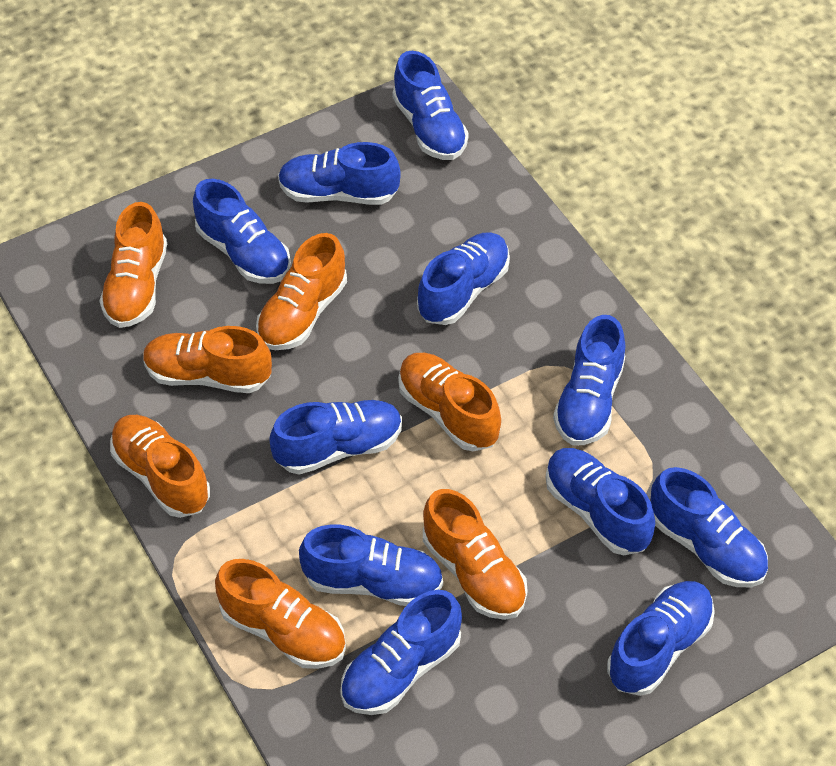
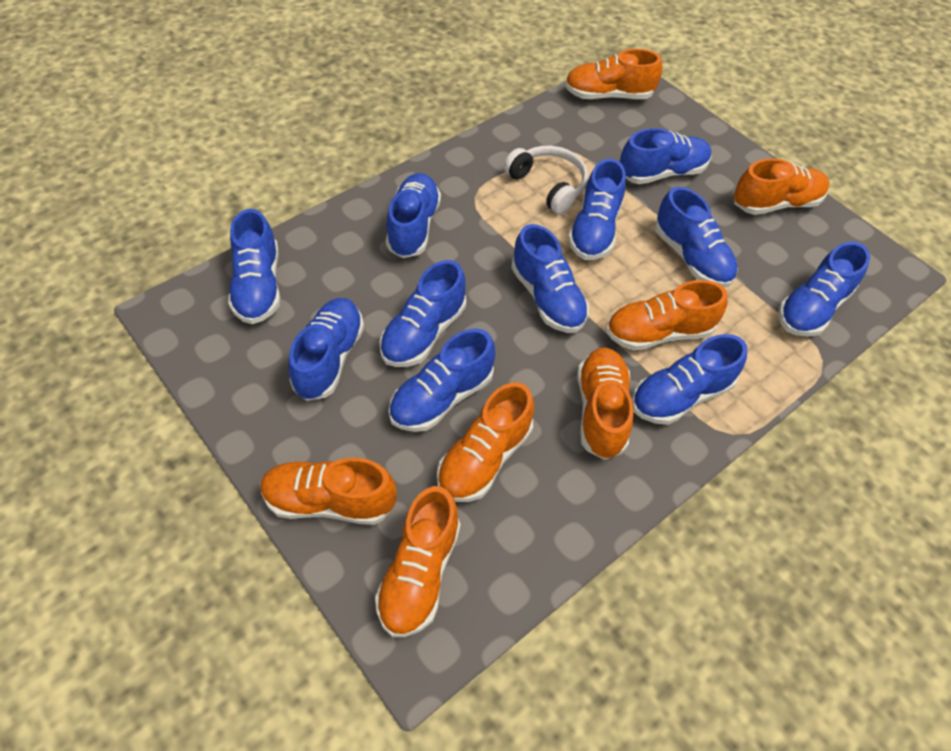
white headphones: none = 0 -> [504,146,588,214] = 1

